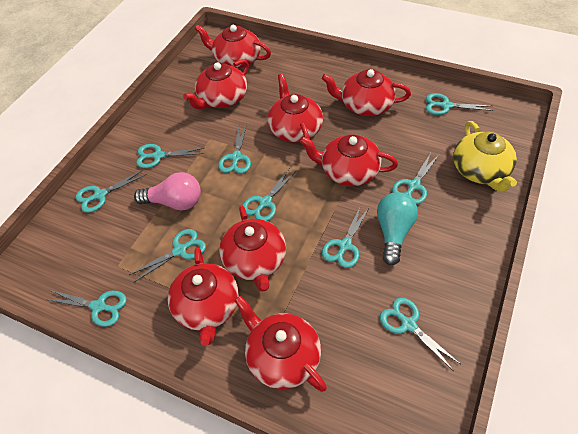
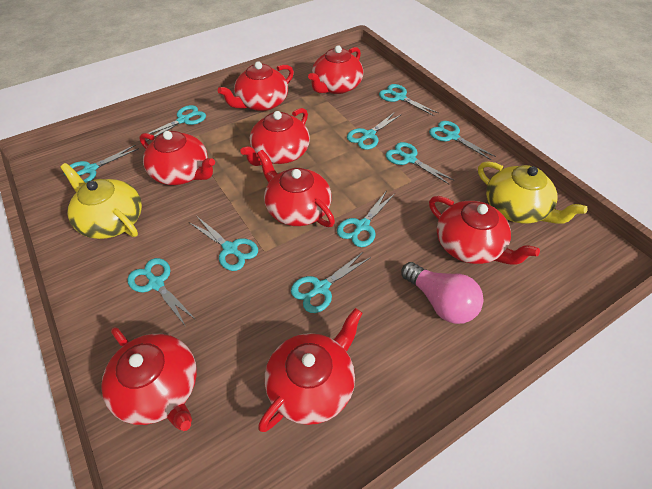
turquoise light bulb: [377,192,418,266] = 1 -> none = 0
yellow teapot: [453,121,517,192] = 1 -> [60,163,142,239] [478,161,588,224] = 2

